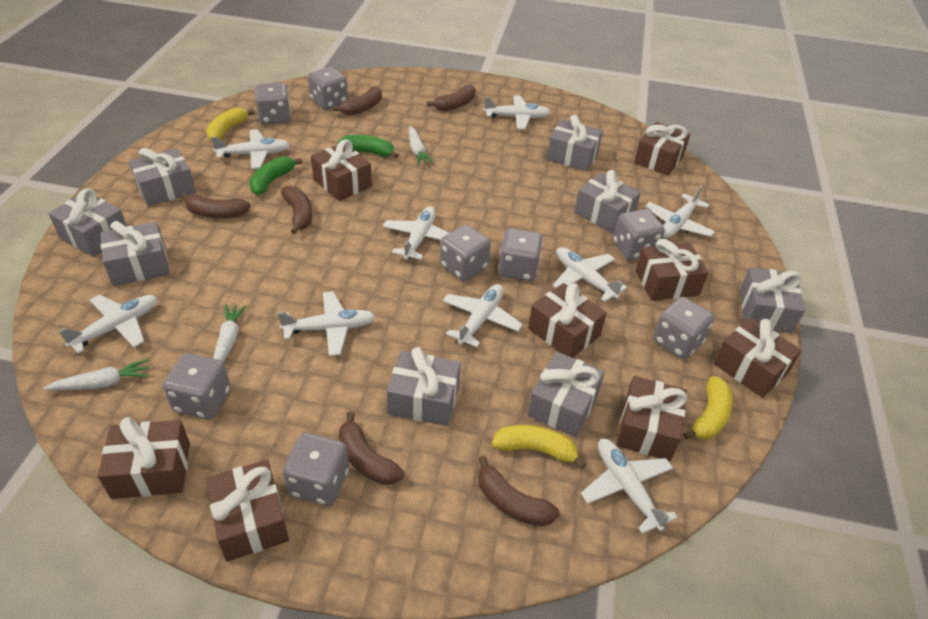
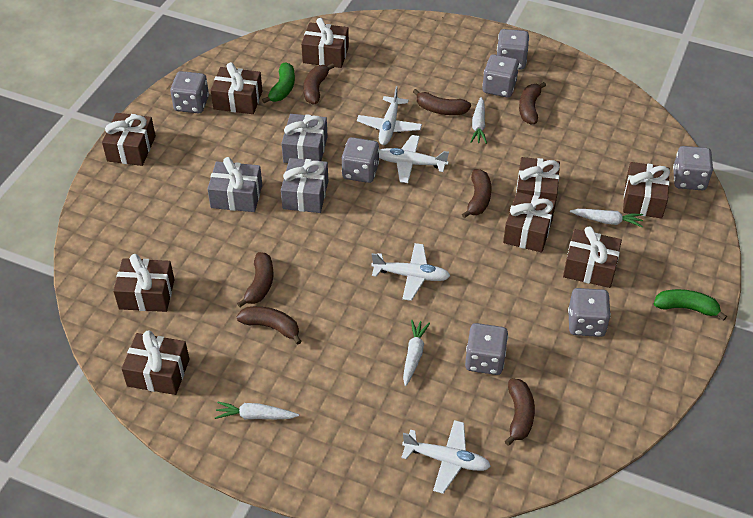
brown banana: [182,193,251,218] [281,186,312,234] [332,87,382,116] [339,411,404,485] [427,85,476,111] [478,456,560,527] = 6 -> [236,306,302,345] [237,252,273,307] [304,63,334,105] [413,89,471,115] [462,169,491,218] [505,379,535,446] [519,82,546,124] = 7
brown gift: [98,417,190,499] [206,460,289,562] [311,139,372,201] [528,283,607,358] [617,376,687,461] [634,122,690,176] [636,239,709,301] [713,318,802,398] = 8 -> [102,113,156,166] [113,254,175,312] [121,330,190,395] [211,62,262,114] [301,18,349,68] [503,192,556,253] [516,157,560,210] [563,226,622,288] [623,162,670,219] = 9
grey dice: [163,353,231,419] [255,83,291,125] [283,433,349,506] [308,67,348,110] [440,224,491,281] [498,228,543,281] [613,209,665,260] [653,297,714,359] = 8 -> [170,71,209,113] [342,137,379,183] [465,323,508,375] [482,54,519,97] [497,29,529,69] [568,288,611,337] [673,146,713,190] = 7
grey gift: [48,188,127,257] [101,221,169,286] [129,148,196,206] [387,347,461,426] [528,352,605,437] [547,115,603,171] [574,170,641,233] [740,267,805,333] = 8 -> [207,157,262,212] [281,114,328,163] [281,158,328,213] = 3
white carrot: [43,359,149,391] [213,304,247,362] [409,126,434,166] = 3 -> [215,401,299,419] [403,320,430,386] [470,97,487,144] [570,209,643,227] = 4
white plane: [59,295,157,354] [211,129,290,169] [277,291,376,356] [383,206,449,260] [443,284,523,347] [483,95,550,129] [553,247,627,302] [581,439,678,534] [645,186,715,238] = 9 -> [357,86,422,145] [371,243,450,301] [379,135,449,183] [401,420,491,494] = 4
yellow banana: [206,107,255,141] [492,425,586,469] [683,376,733,440] = 3 -> none = 0

